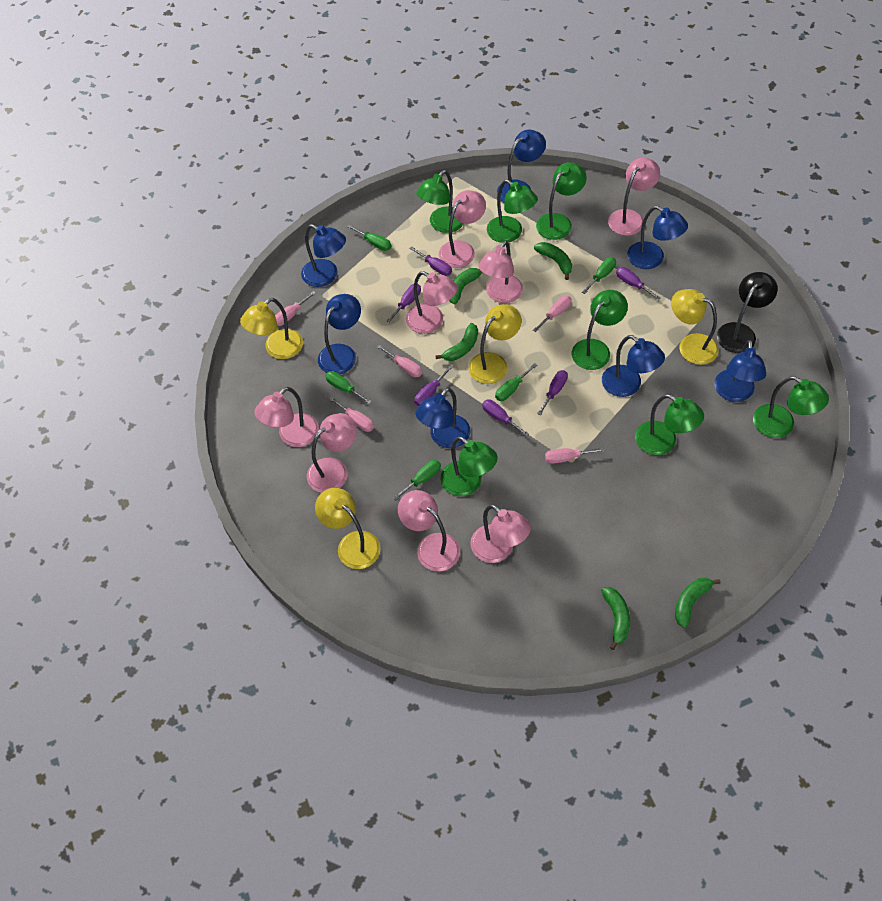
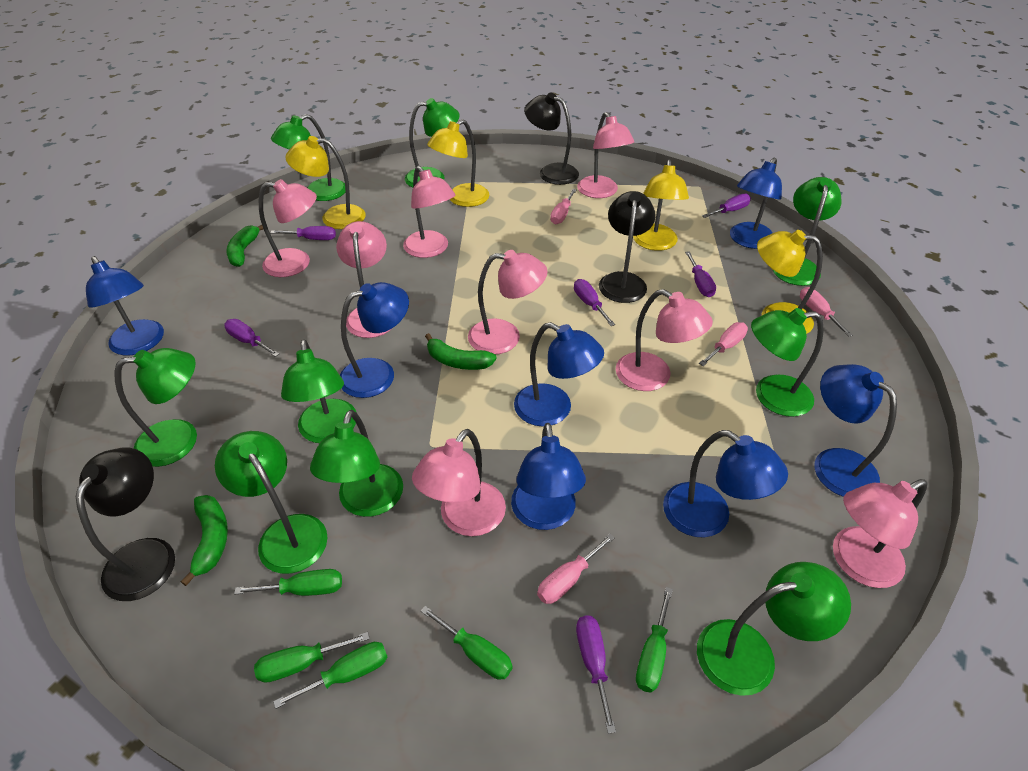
black lamp: [717,272,778,353] = 1 -> [76,447,175,601] [524,92,579,185] [599,191,656,303] = 3
green banana: [436,323,478,361] [449,268,483,304] [534,242,572,280] [601,587,630,650] [675,578,721,628] = 5 -> [181,495,228,586] [226,225,263,267] [425,333,497,370] = 3
green lamp: [416,170,464,233] [440,436,498,496] [487,180,538,243] [536,162,587,240] [572,290,628,370] [635,394,704,455] [753,376,829,438] = 7 -> [114,348,197,467] [215,431,327,574] [271,114,346,201] [281,339,357,443] [310,410,403,517] [405,98,460,188] [697,562,851,696] [751,308,824,417] [773,177,842,286] = 9
pink screwdriver: [275,291,316,326] [329,397,374,432] [377,345,422,377] [533,296,572,332] [545,448,604,464] = 5 -> [537,534,615,604] [550,189,576,224] [699,322,748,366] [800,287,853,337] = 4

